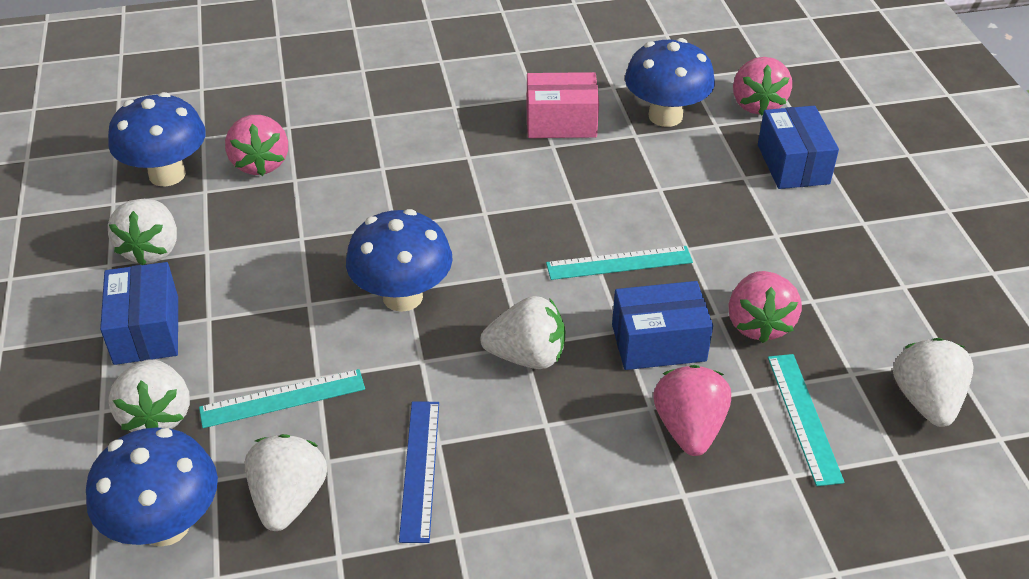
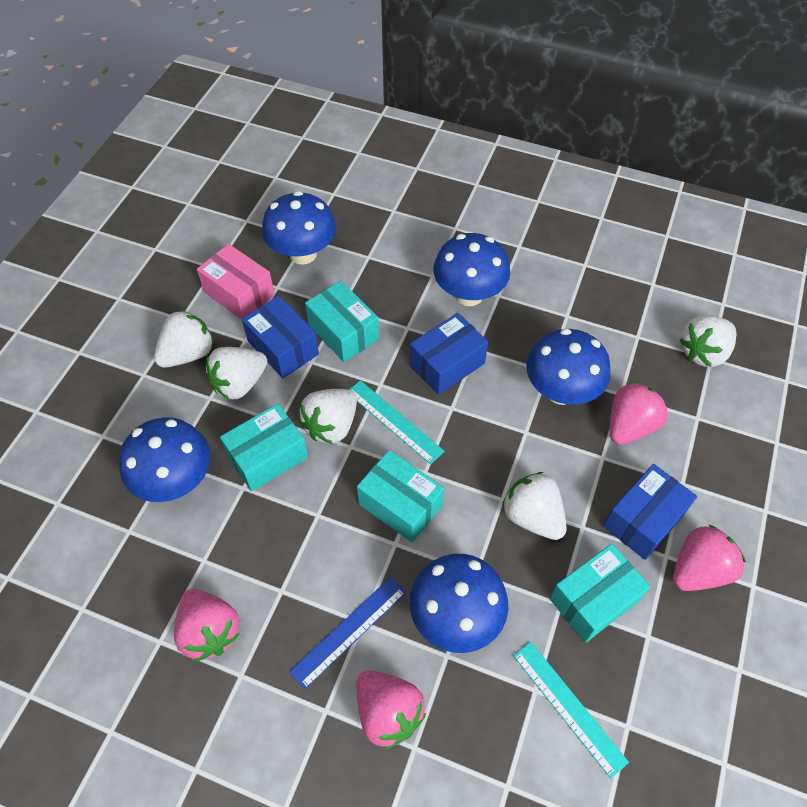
blue mushroom: [86,428,218,547] [108,92,206,186] [346,209,453,312] [625,38,715,127] = 4 -> [119,417,210,502] [262,191,336,264] [410,554,508,653] [433,233,510,306] [526,328,611,405] = 5
turquoise box: none = 0 -> [220,403,308,491] [305,281,379,362] [357,450,444,542] [550,544,650,643] = 4
turquoise ruler: [199,369,365,428] [546,246,693,280] [768,354,845,486] = 3 -> [349,380,445,464] [513,642,629,779] = 2

